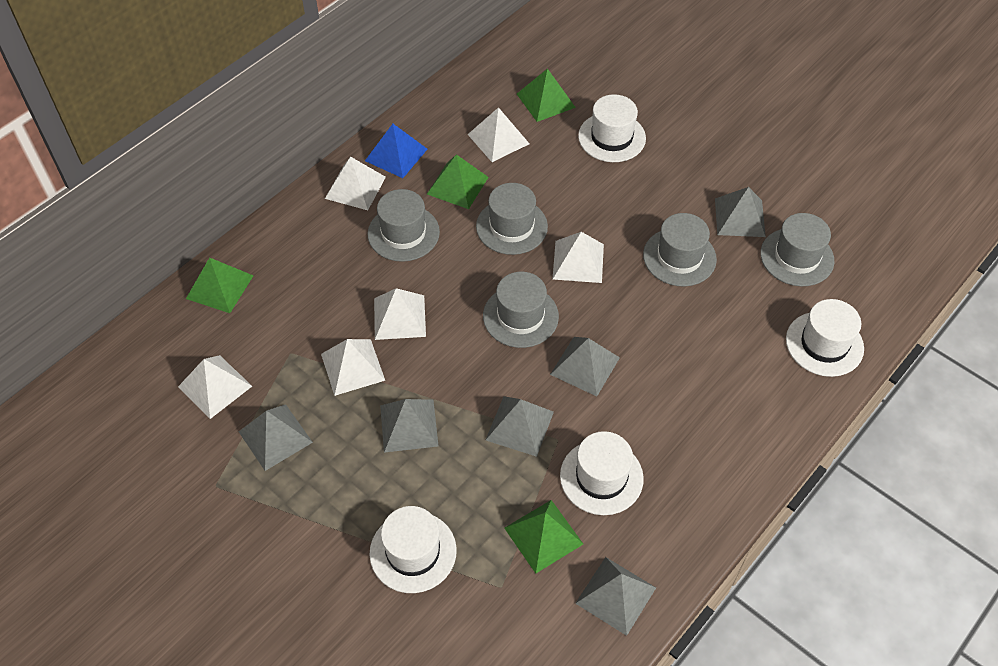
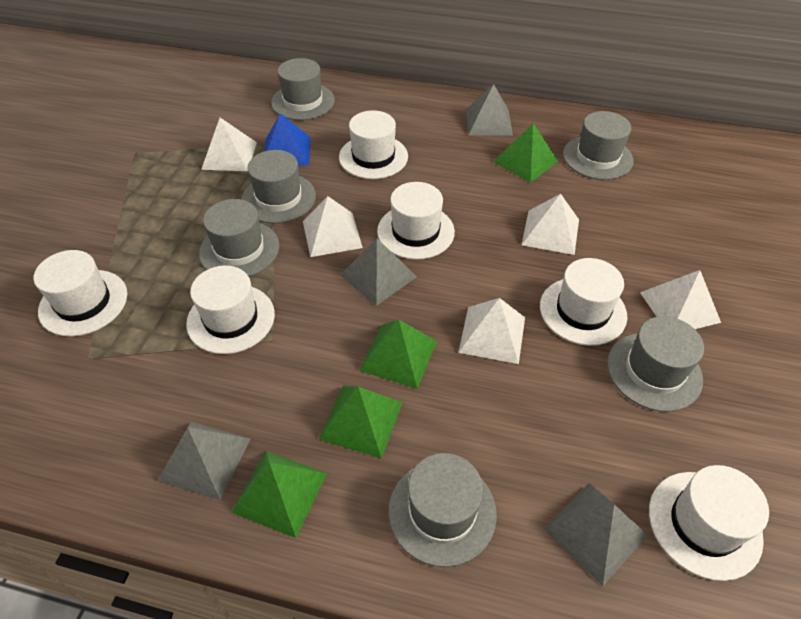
grey hat: [368,189,440,262] [476,183,548,255] [483,272,559,348] [643,213,717,286] [760,213,834,286] = 5 -> [199,199,279,276] [242,150,316,224] [271,58,335,120] [388,453,497,567] [563,111,634,180] [607,316,704,412] = 6
grey pyramid: [239,404,313,471] [380,399,438,453] [486,396,554,457] [550,337,620,396] [575,557,656,636] [715,187,766,237] = 6 -> [157,422,250,500] [340,238,417,306] [466,84,513,136] [544,483,648,586] = 4
white hat: [369,506,457,593] [560,431,644,515] [578,94,646,162] [786,299,864,377] = 4 -> [34,250,127,337] [186,265,275,354] [339,110,408,179] [377,182,455,260] [540,258,627,346] [649,465,769,581] = 6
white pyramid: [178,355,252,419] [321,339,385,396] [325,156,386,210] [374,288,426,340] [467,107,529,162] [553,232,604,283] = 6 -> [201,118,257,171] [303,196,363,257] [458,298,525,364] [522,194,579,255] [640,270,721,329] = 5

